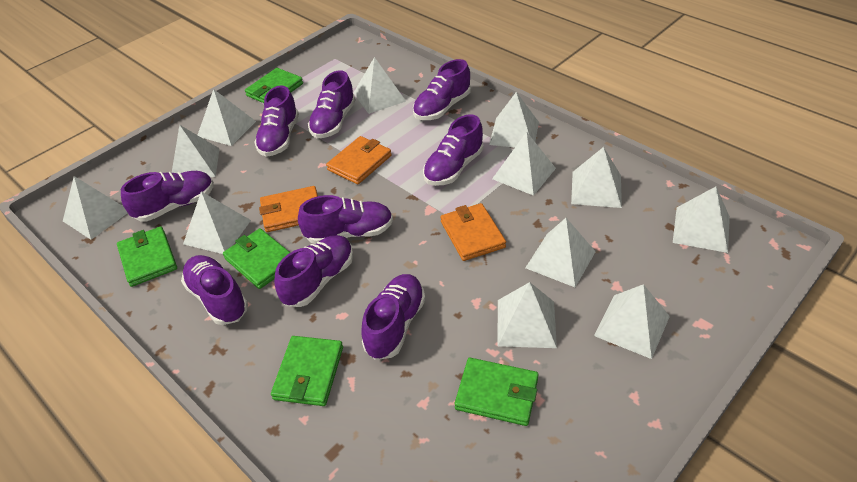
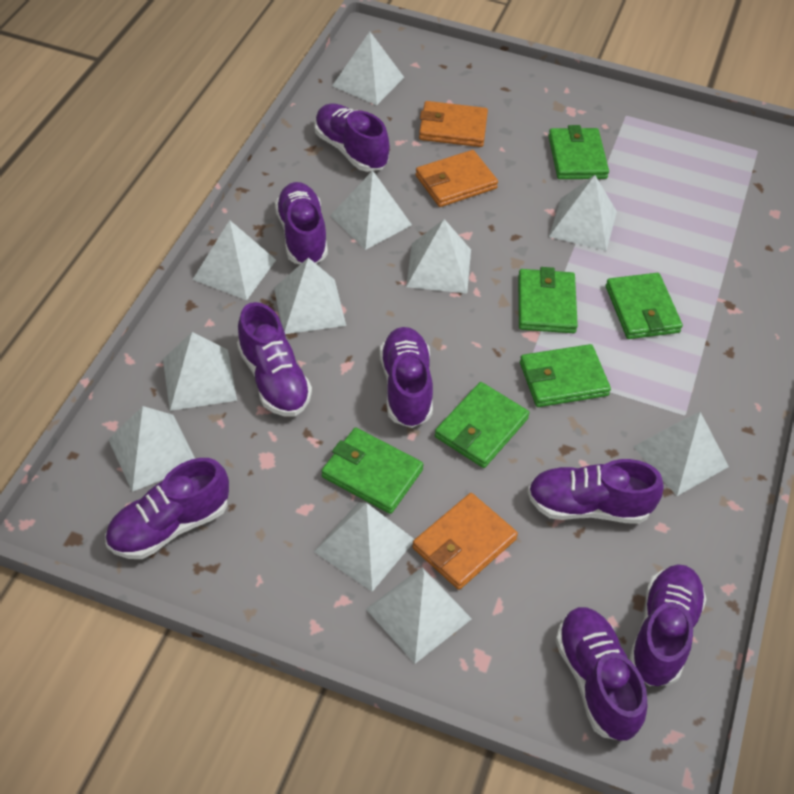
green wallet: [117,227,177,287] [223,228,290,289] [245,68,303,103] [271,336,343,406] [455,358,539,426] = 5 -> [322,428,424,514] [435,382,529,468] [518,267,578,333] [520,344,611,407] [548,125,609,179] [606,273,683,339] = 6
purple shoe: [121,171,214,221] [181,255,248,325] [254,85,299,157] [274,235,353,307] [298,195,393,244] [308,70,356,138] [361,274,425,360] [413,59,471,120] [423,114,484,186] = 9 -> [105,458,229,559] [237,302,312,417] [275,182,328,264] [315,104,390,172] [380,327,433,428] [527,459,664,524] [555,607,647,741] [629,564,707,686] = 8
white pyramid: [63,176,127,240] [172,125,220,177] [183,192,251,254] [198,89,256,146] [354,57,406,114] [489,92,539,148] [492,132,556,196] [497,282,557,348] [525,218,596,287] [571,147,622,208] [594,284,670,359] [673,187,730,253] = 12 -> [108,406,195,492] [163,332,237,411] [193,220,276,300] [274,258,346,334] [314,502,414,592] [330,171,412,250] [332,32,404,105] [366,567,472,664] [406,219,471,294] [549,175,617,251] [633,412,729,496] = 11

